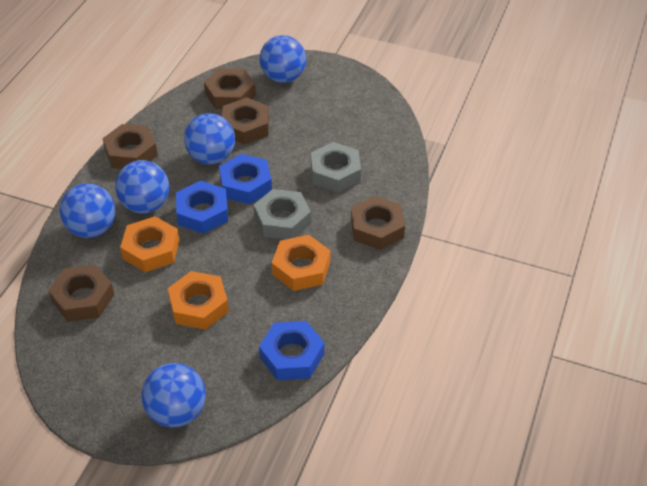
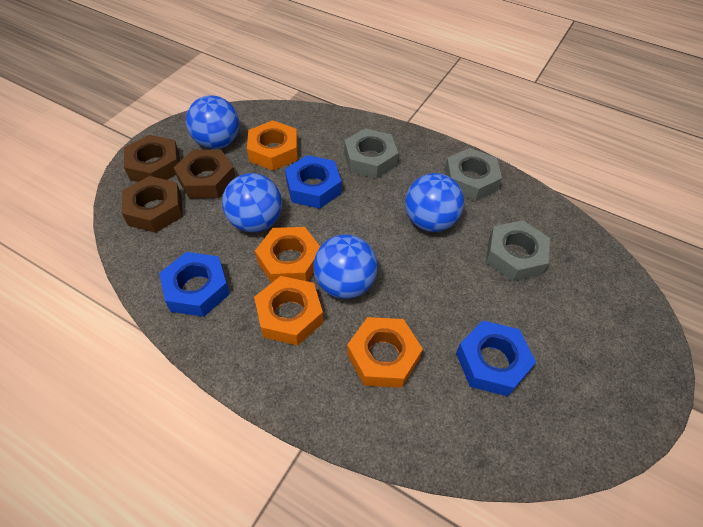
blue ball: [60,183,115,238] [115,160,169,214] [141,363,206,428] [184,113,235,164] [259,35,306,83] = 5 -> [186,95,239,149] [222,173,282,232] [313,234,378,299] [405,173,464,232] = 4
brown nut: [48,265,114,322] [103,124,158,169] [204,68,256,109] [222,97,269,145] [351,196,405,250] = 5 -> [122,176,183,233] [124,135,180,182] [174,150,236,198] = 3
grey nut: [254,189,311,239] [311,142,361,192] = 2 -> [344,128,398,179] [445,148,502,201] [486,220,550,282] = 3
orange nut: [120,216,179,272] [168,271,229,330] [272,235,330,291] = 3 -> [247,121,298,171] [254,276,323,345] [255,227,320,283] [347,317,423,388] = 4

